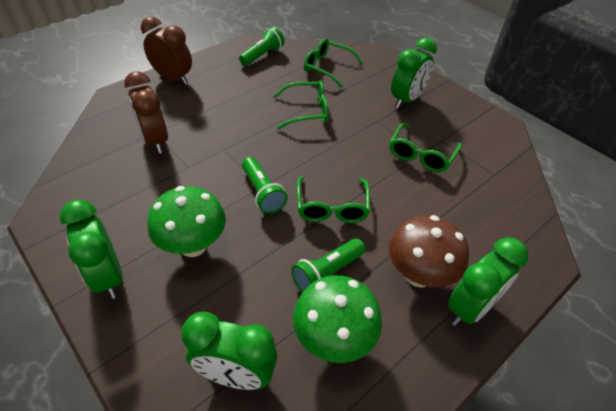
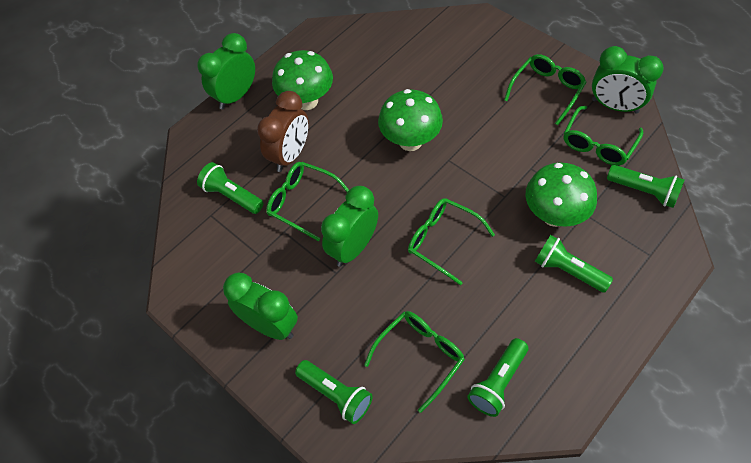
brown clock: [124,71,168,154] [141,17,192,85] = 2 -> [257,91,309,172] = 1
brown mushroom: [389,215,469,287] = 1 -> none = 0
green flashlight: [239,27,285,66] [242,157,288,214] [291,238,365,293] = 3 -> [197,162,264,214] [295,360,373,424] [467,338,528,417] [535,235,613,293] [607,165,685,208] = 5
green glasses: [274,80,328,129] [297,176,370,223] [304,39,364,88] [390,123,462,172] = 4 -> [266,162,349,241] [364,311,465,413] [408,198,495,285] [504,54,587,125] [564,106,643,166] = 5
green mushroom: [147,186,226,257] [293,275,382,363] = 2 -> [272,50,333,110] [378,89,443,151] [526,163,597,227] = 3

